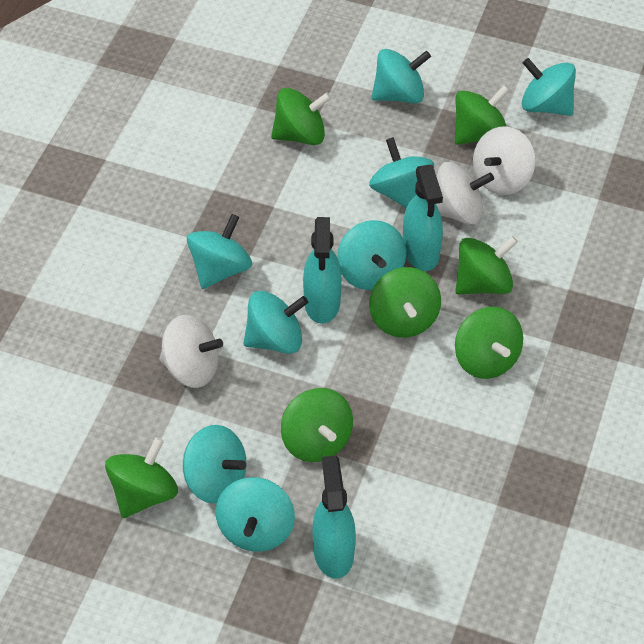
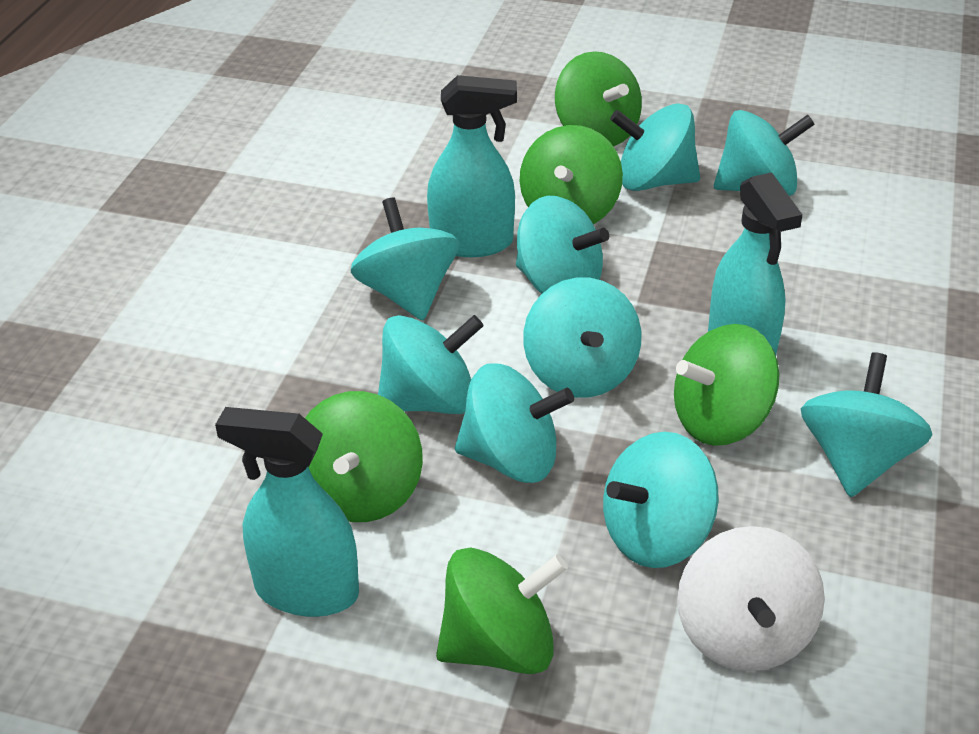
green spinning top: [105,437,178,518] [271,88,332,145] [281,388,353,462] [369,267,441,338] [455,85,509,145] [455,236,518,295] [455,307,523,379] = 7 -> [305,391,423,522] [436,548,568,674] [520,125,623,224] [555,51,642,147] [674,324,780,446] = 5
turquoise spinning top: [183,425,246,504] [187,214,252,289] [216,477,295,552] [243,291,308,354] [337,220,406,290] [369,137,434,208] [371,49,431,103] [522,58,576,116] = 8 -> [351,198,459,320] [378,315,484,414] [455,363,574,483] [516,196,609,294] [523,278,641,398] [603,432,718,568] [610,103,700,191] [714,110,815,196] [801,352,932,497] = 9
white spinning top: [159,315,223,388] [436,162,494,225] [473,126,536,195] = 3 -> [677,526,825,671] = 1

